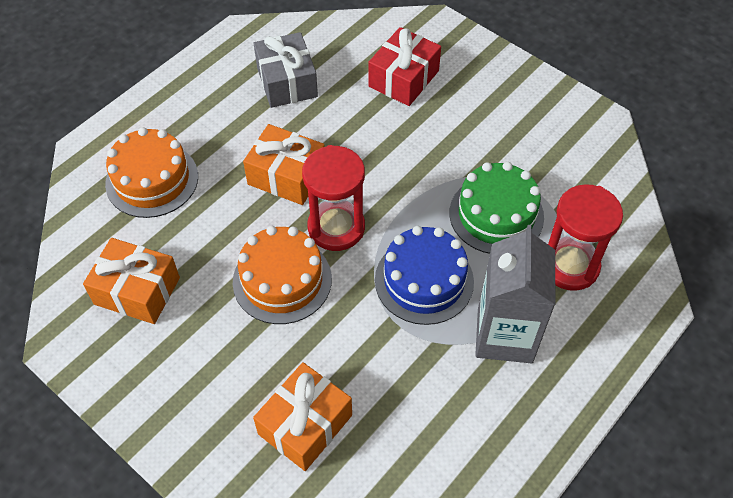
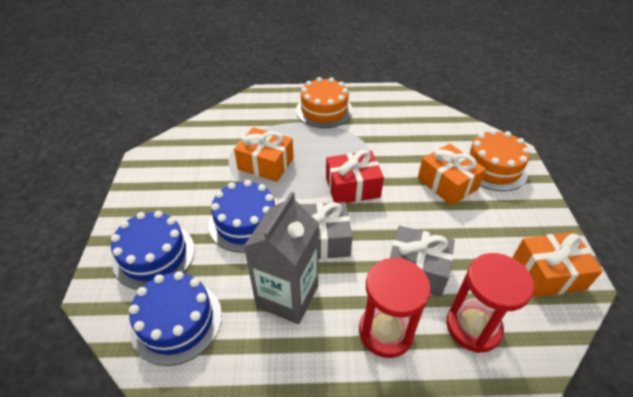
blue cake: [375,226,474,325] = 1 -> [111,211,195,290] [129,271,222,366] [209,180,276,253] = 3
green cake: [450,162,544,254] = 1 -> none = 0
grey gift: [254,32,318,108] = 1 -> [301,202,353,259] [390,226,455,297] = 2

